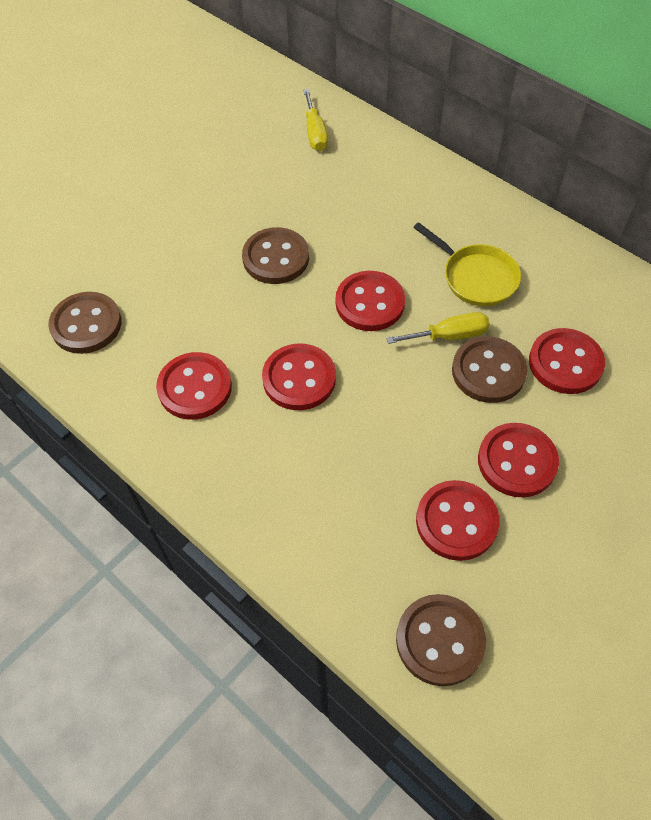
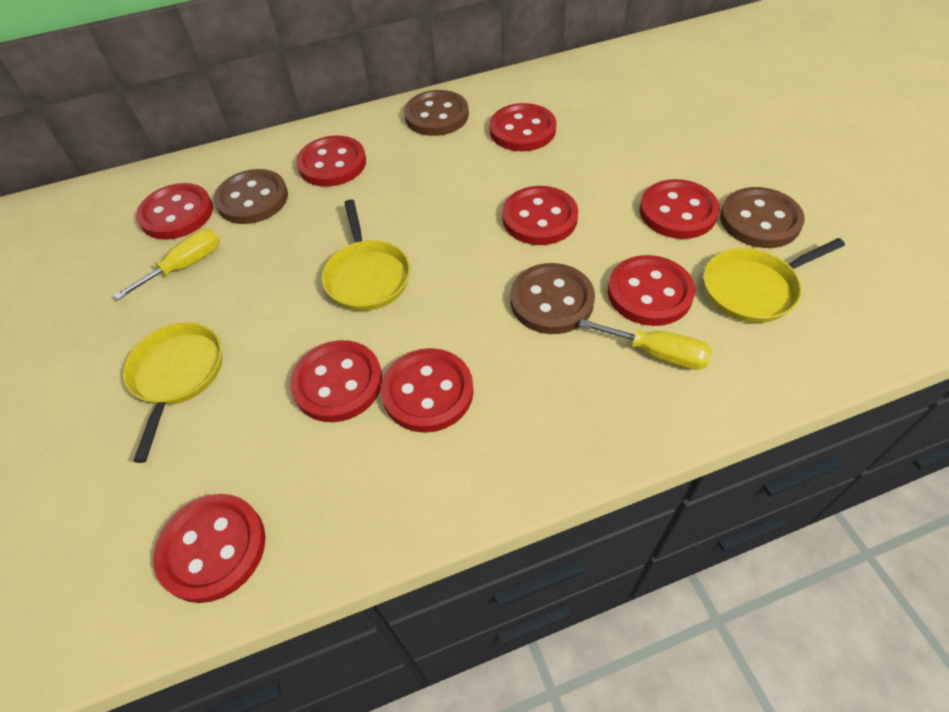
red button: [156,352,232,420] [262,343,336,410] [336,271,405,331] [416,480,500,561] [478,423,559,497] [529,328,605,394] = 6 -> [136,183,213,240] [153,494,266,603] [290,340,383,422] [296,135,366,187] [381,348,474,433] [489,103,556,151] [502,186,578,245] [608,255,695,326] [640,179,720,239] = 9
yellow pan: [413,222,521,306] = 1 -> [123,322,222,463] [322,199,410,311] [704,238,845,323] = 3

